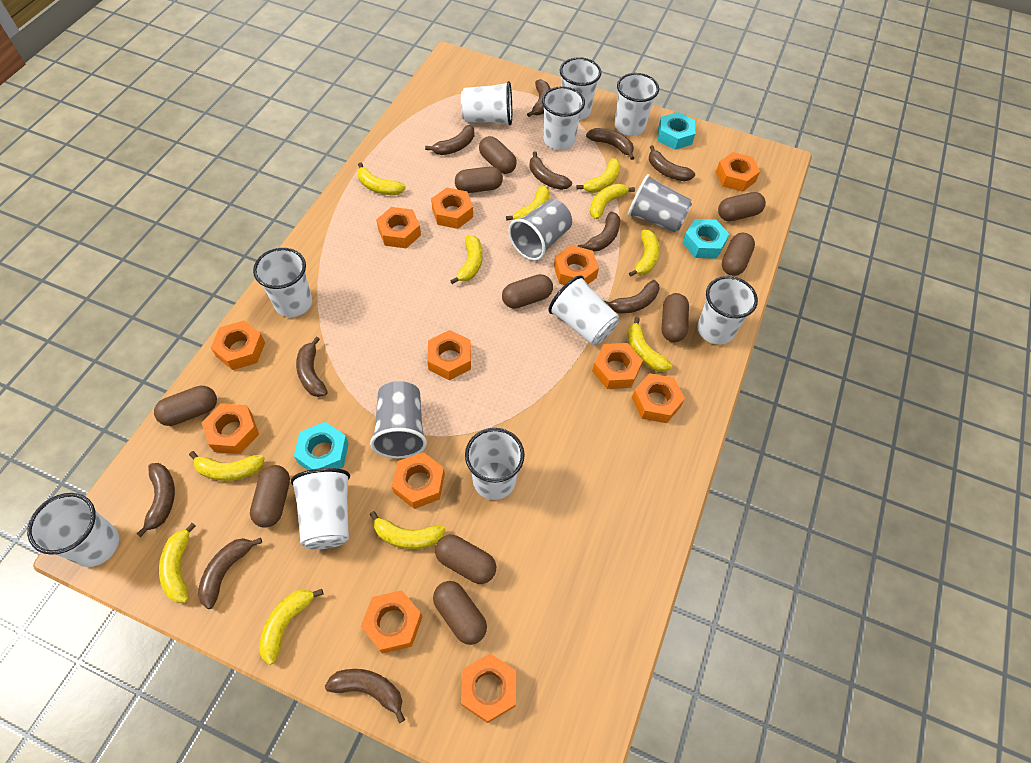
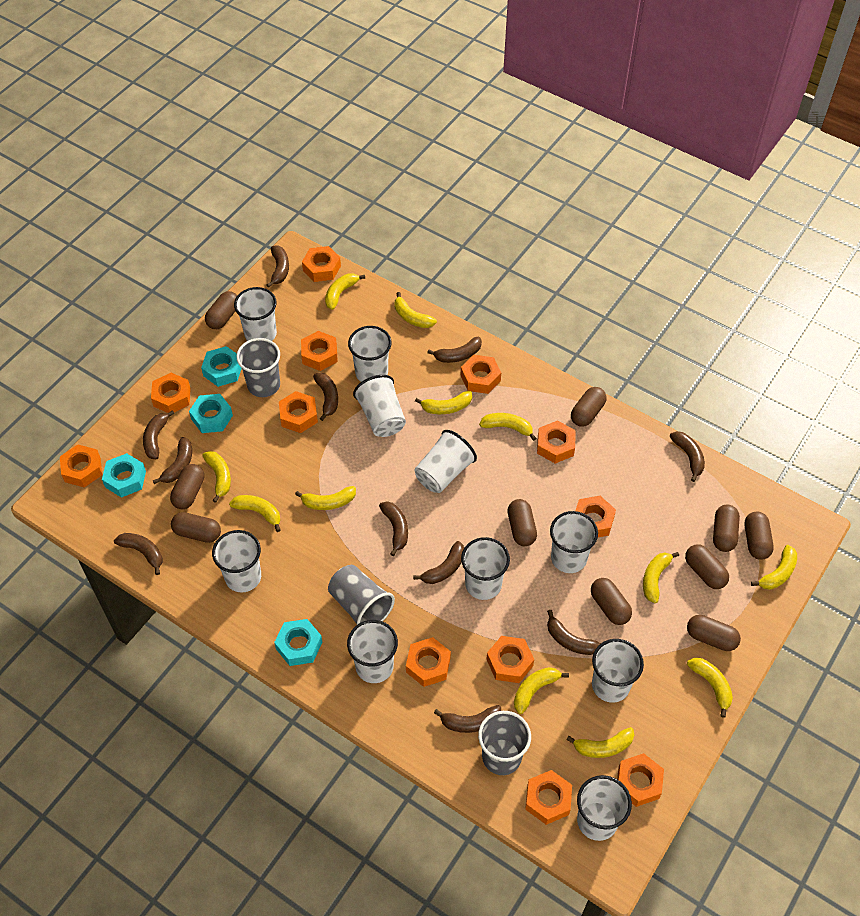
turquoise nut: [294,422,349,470] [658,112,695,150] [682,219,729,259] = 3 -> [102,453,146,498] [189,394,233,433] [201,346,242,387] [274,619,322,666] = 4
yellow banana: [159,523,196,603] [189,451,265,481] [259,589,323,665] [357,163,406,195] [370,511,445,549] [450,235,483,284] [506,185,550,221] [577,158,621,193] [590,184,635,219] [627,317,672,372] [629,230,660,277] = 11 -> [202,451,231,503] [229,495,281,532] [295,486,356,510] [325,273,365,310] [395,292,437,328] [415,391,472,414] [479,413,537,441] [514,667,569,714] [566,727,635,758] [643,552,679,603] [687,658,733,718] [751,545,797,590] = 12

